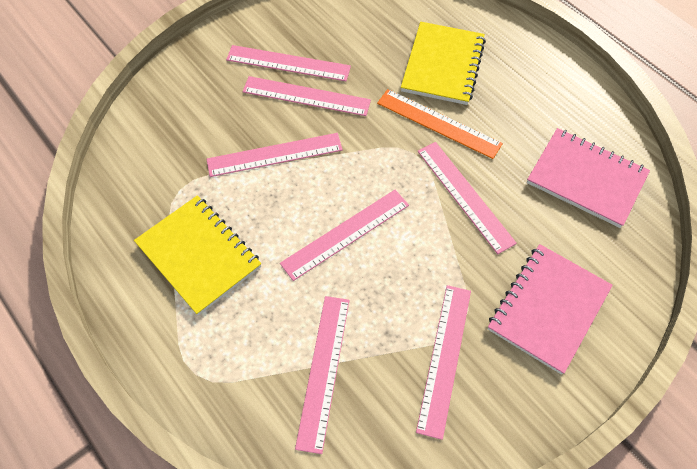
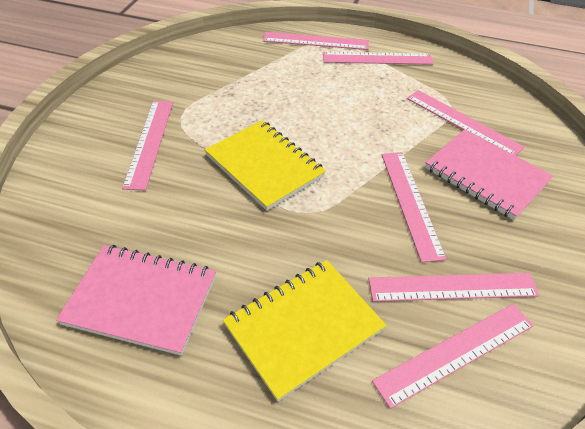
orange ruler: [377,89,503,159] = 1 -> none = 0

